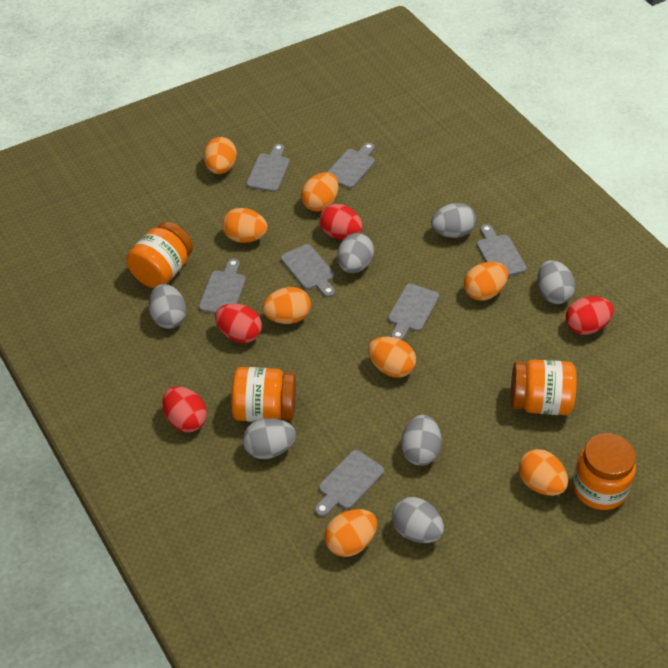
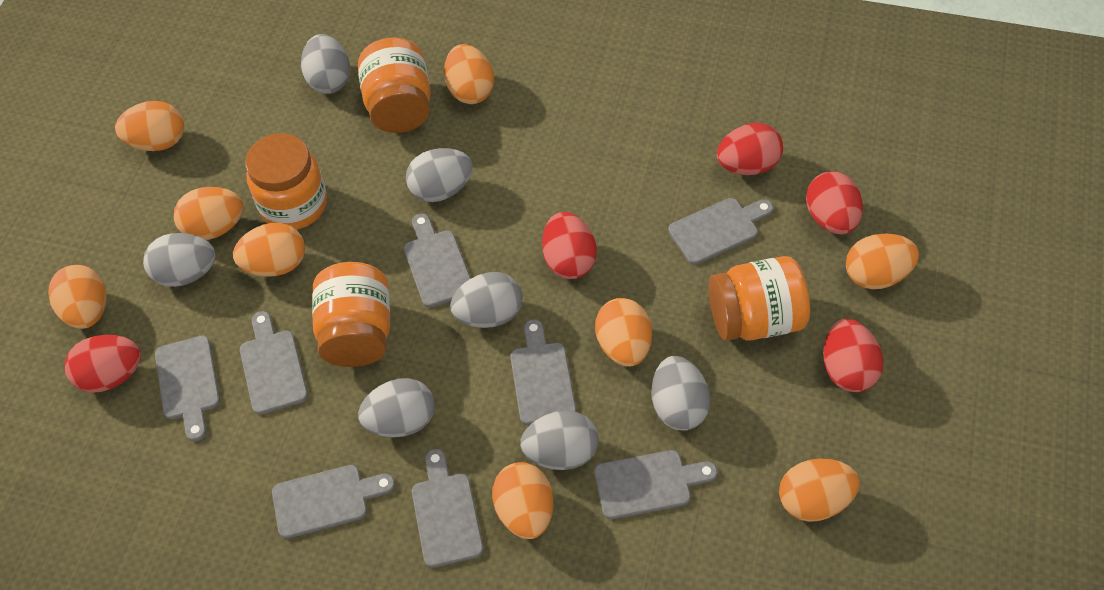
grey cutting board: [199,259,246,314] [246,144,290,192] [281,244,335,297] [315,450,384,517] [327,143,375,189] [388,284,439,340] [477,224,527,276] = 7 -> [155,336,220,441] [240,311,308,415] [272,465,395,539] [404,213,471,308] [412,449,484,568] [510,319,576,425] [594,450,717,519] [668,198,773,265] = 8
orange egg: [204,137,237,174] [222,208,268,243] [262,287,311,324] [301,172,339,212] [324,509,377,557] [368,337,416,378] [464,262,508,301] [519,449,568,496] = 8 -> [48,265,107,329] [115,101,184,151] [174,187,244,240] [233,223,305,277] [444,44,494,104] [492,462,554,539] [595,298,652,367] [779,459,860,522] [846,234,919,289] = 9
red egg: [162,386,207,432] [215,303,262,343] [319,204,363,240] [566,296,614,335] = 4 -> [65,335,141,393] [542,212,597,279] [717,123,783,175] [806,172,863,235] [823,319,883,392] = 5

